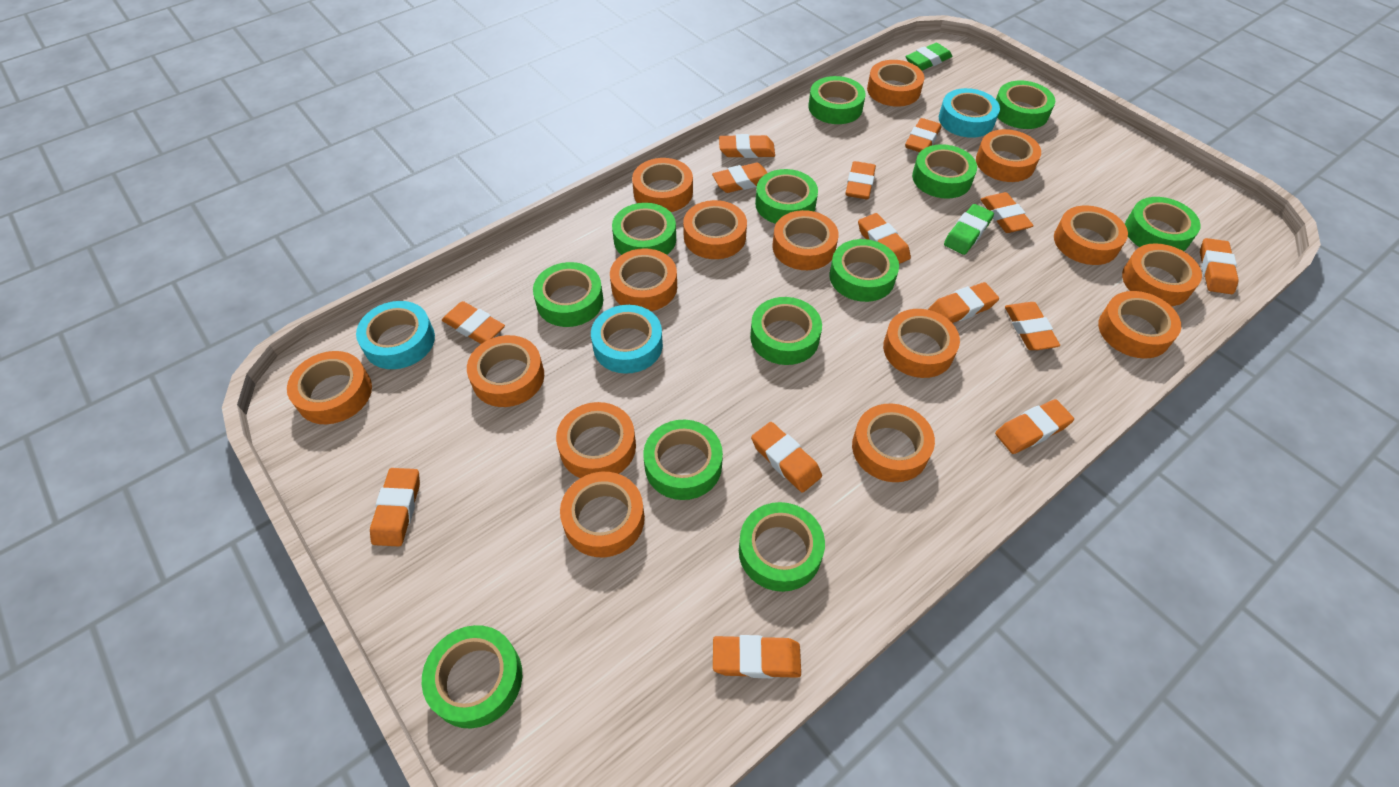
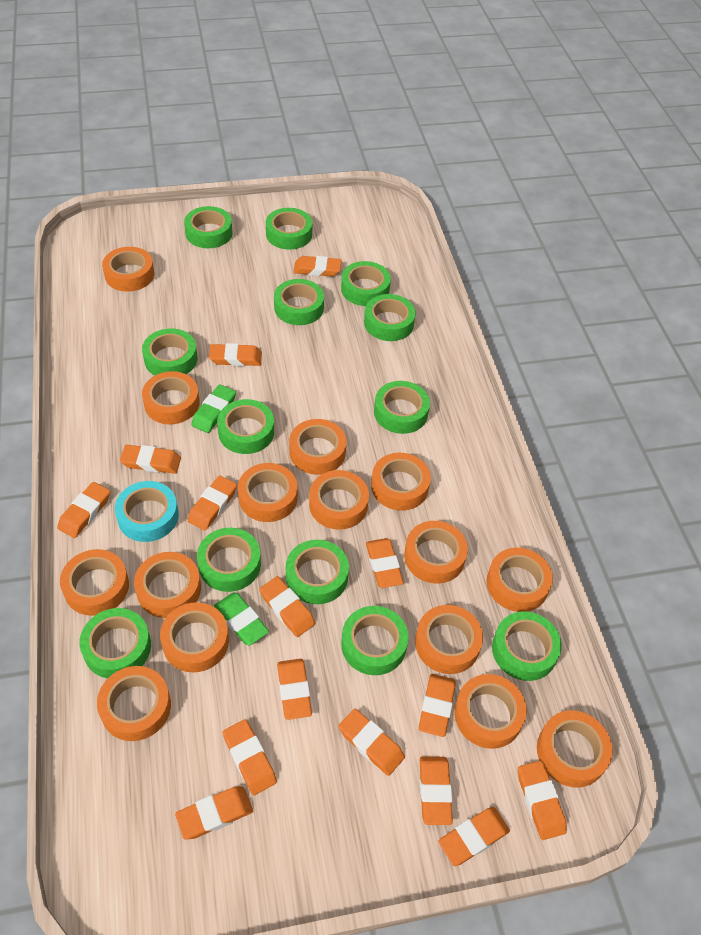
green tape: [422,625,522,728] [533,262,603,327] [612,203,676,255] [643,420,723,500] [739,502,825,592] [750,297,822,365] [755,169,818,224] [808,76,866,124] [829,239,899,302] [912,144,977,199] [996,80,1055,129] [1125,197,1201,251] = 12 -> [79,608,151,678] [142,329,198,375] [184,206,233,248] [197,528,261,592] [217,399,274,454] [266,208,312,250] [274,279,324,325] [286,540,349,604] [341,261,391,306] [341,606,409,675] [364,294,416,341] [374,381,430,434] [492,611,562,681] = 13
orange eraser: [370,468,420,547] [442,301,505,344] [712,163,767,193] [713,635,801,678] [719,134,775,158] [751,422,822,493] [845,161,876,199] [858,213,911,264] [905,118,941,152] [928,282,999,323] [980,192,1034,233] [995,399,1074,454] [1005,302,1060,350] [1200,238,1239,294] = 14 -> [57,482,110,538] [120,445,181,474] [175,787,253,840] [187,475,237,531] [209,343,262,366] [222,719,277,795] [259,576,315,637] [277,659,312,720] [293,256,342,276] [338,709,405,776] [366,538,403,588] [419,674,456,737] [420,756,453,825] [438,807,510,866] [518,761,567,840] = 15
turquoise tape: [356,301,435,369] [591,305,663,374] [939,88,1000,138] = 3 -> [115,481,179,542] = 1

